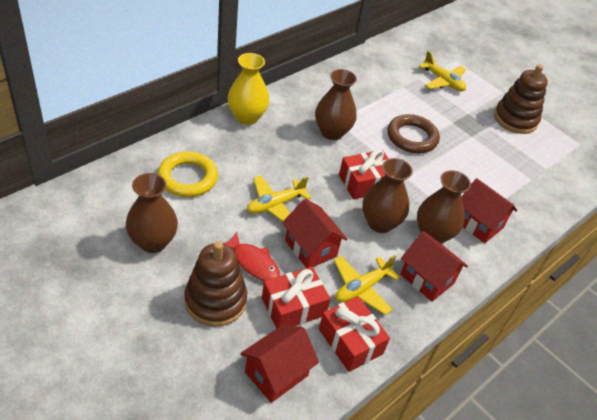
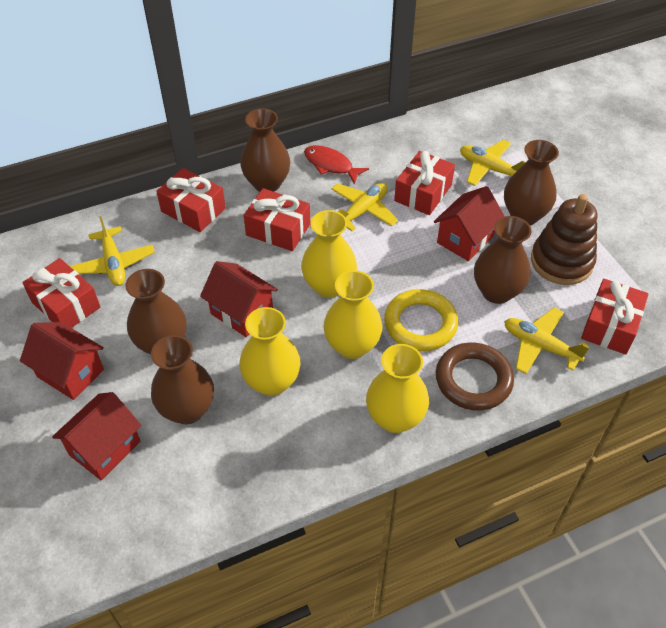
brown stacking toy: [184,241,247,327] [494,65,548,134] = 2 -> [531,194,597,285] = 1
brown vase: [126,173,178,253] [315,69,357,140] [362,158,413,233] [417,170,471,244] = 4 -> [125,269,186,355] [151,335,214,424] [240,108,290,192] [474,216,532,304] [504,140,559,225] = 5
red gift: [262,267,331,329] [319,296,390,372] [339,149,388,199] = 3 -> [22,258,100,328] [156,168,226,232] [244,188,310,251] [394,151,455,215] [581,279,649,355] = 5
yellow plane: [247,176,311,222] [334,255,400,315] [419,51,466,91] = 3 -> [70,216,155,286] [331,183,398,231] [460,140,526,186] [504,307,589,374] = 4
yellow vase: [228,53,269,125] = 1 -> [239,307,300,396] [301,210,357,298] [323,270,383,359] [366,344,429,433] = 4

